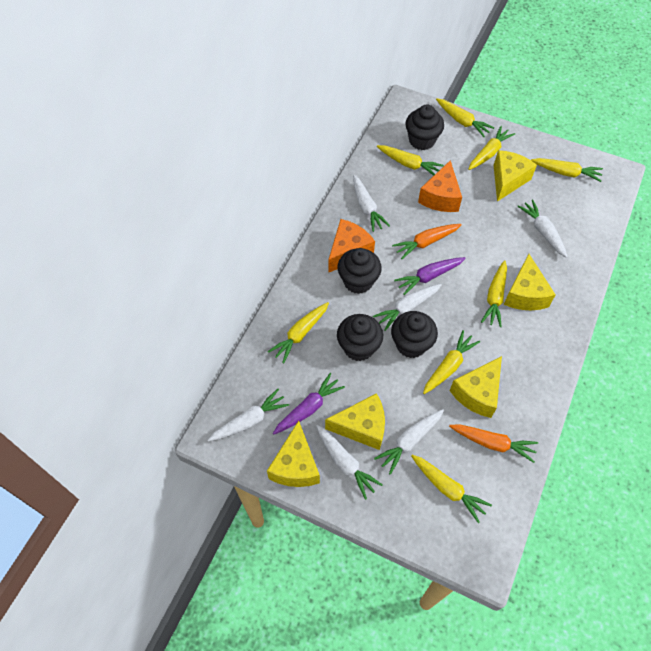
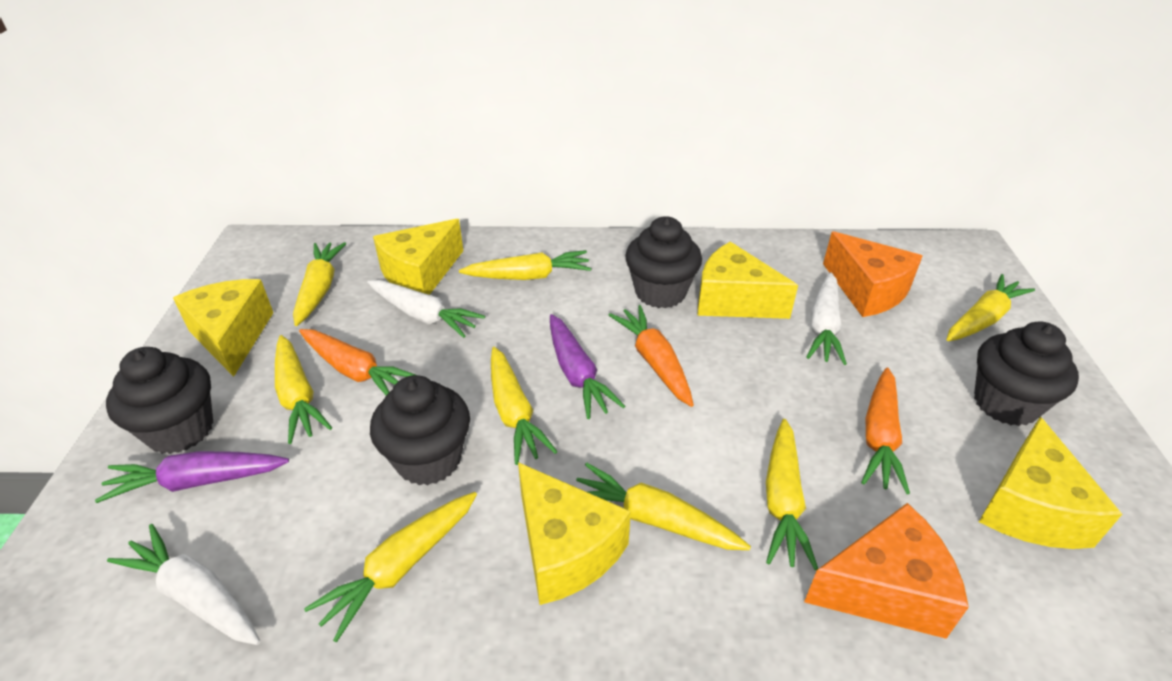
orange carrot: [392,224,462,259] [449,424,538,463] = 2 -> [299,329,415,395] [609,305,694,407] [861,367,910,494] = 3
white carrot: [208,389,289,442] [316,425,383,500] [353,175,390,232] [373,284,442,331] [374,409,444,475] [517,199,568,258] = 6 -> [107,524,260,645] [367,280,485,338] [806,272,847,365] = 3

